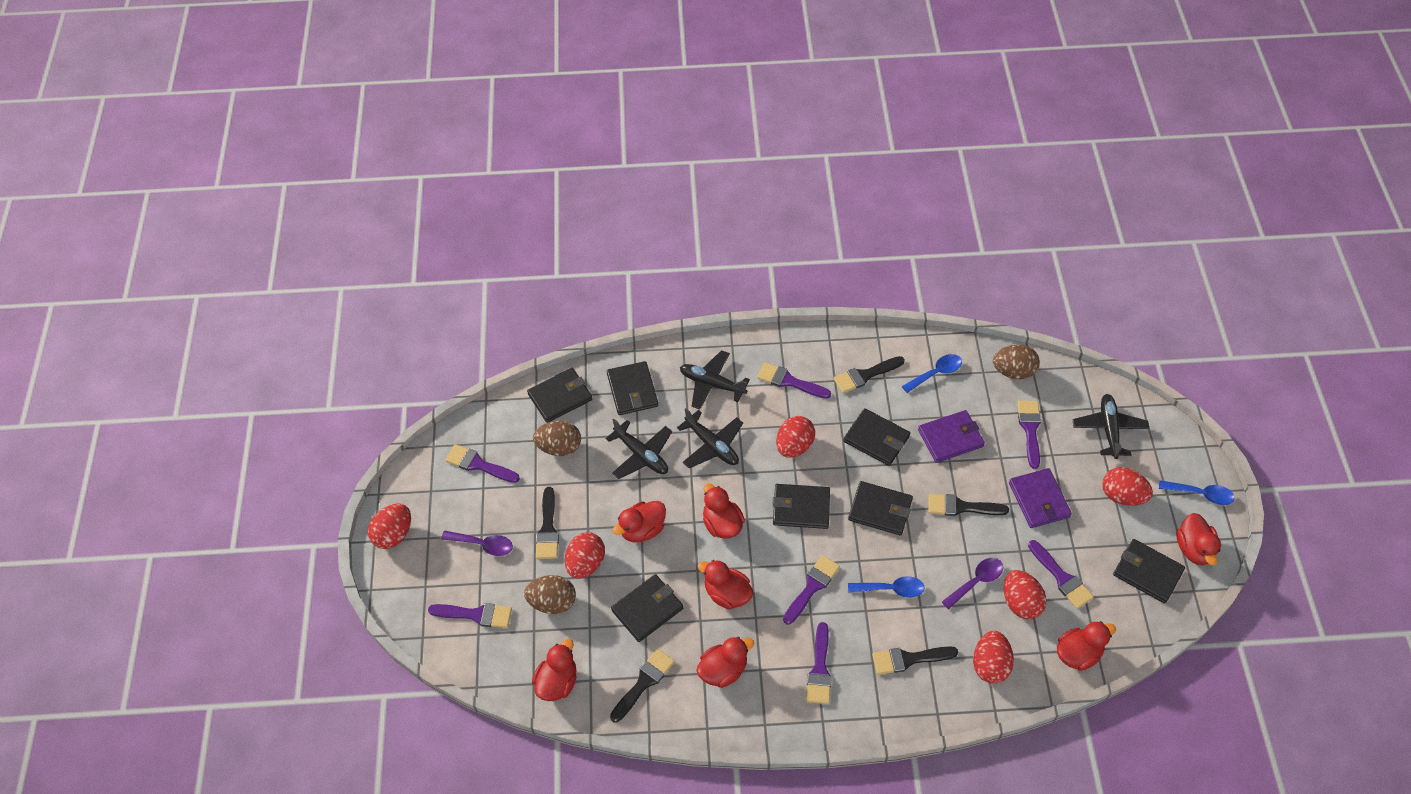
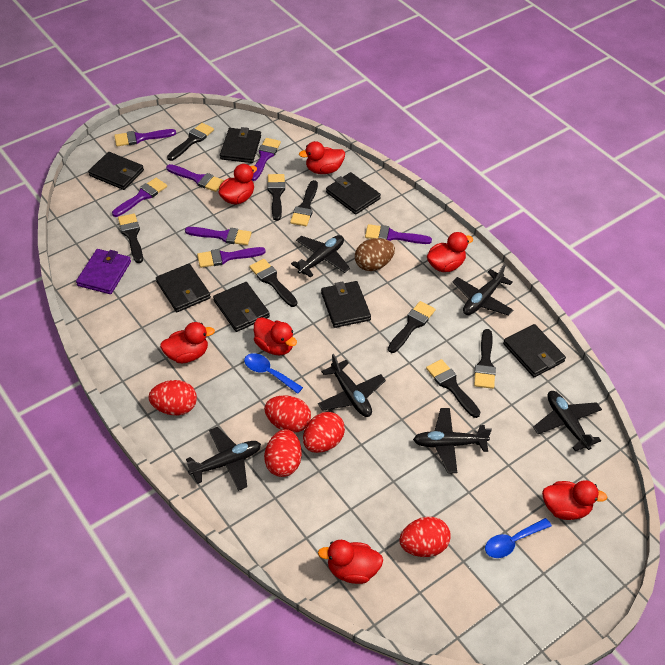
black brush: [536,487,559,559] [610,648,675,722] [834,356,905,393] [872,646,958,675] [928,494,1009,516] = 5 -> [118,213,143,263] [167,123,214,161] [249,259,297,307] [267,174,285,221] [290,180,318,226] [388,301,436,353] [426,359,480,418] [474,329,496,389] = 8
black plane: [606,419,672,479] [677,408,743,468] [680,350,750,410] [1073,394,1149,459] = 4 -> [186,427,261,491] [291,235,350,278] [318,354,386,417] [413,408,492,473] [452,264,513,316] [533,391,602,451] = 6
blue spoon: [848,576,925,598] [902,354,962,393] [1159,480,1235,505] = 3 -> [244,353,303,394] [485,518,552,558] = 2
brown egg: [524,575,576,614] [533,421,581,456] [993,345,1040,379] = 3 -> [355,238,395,271] = 1
purple spoon: [441,531,513,556] [942,558,1003,609] = 2 -> none = 0
purple wallet: [918,410,985,463] [1009,468,1072,528] = 2 -> [76,249,131,294] = 1
red egg: [368,503,411,549] [565,532,605,579] [776,416,815,458] [973,631,1014,684] [1004,570,1046,619] [1102,467,1153,506] = 6 -> [149,380,197,416] [264,395,311,433] [264,429,302,477] [303,412,345,453] [399,517,451,557] = 5

